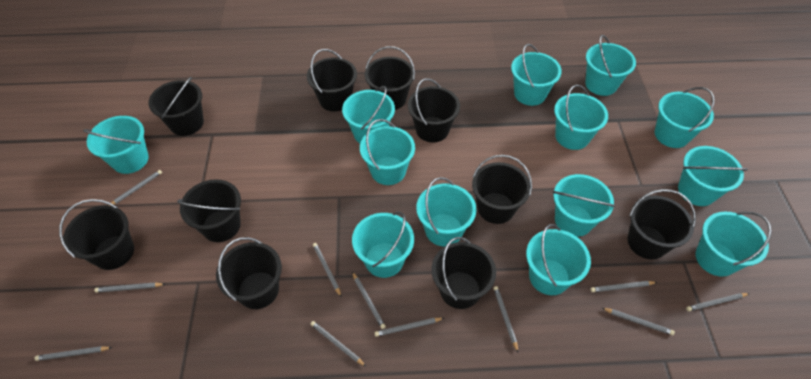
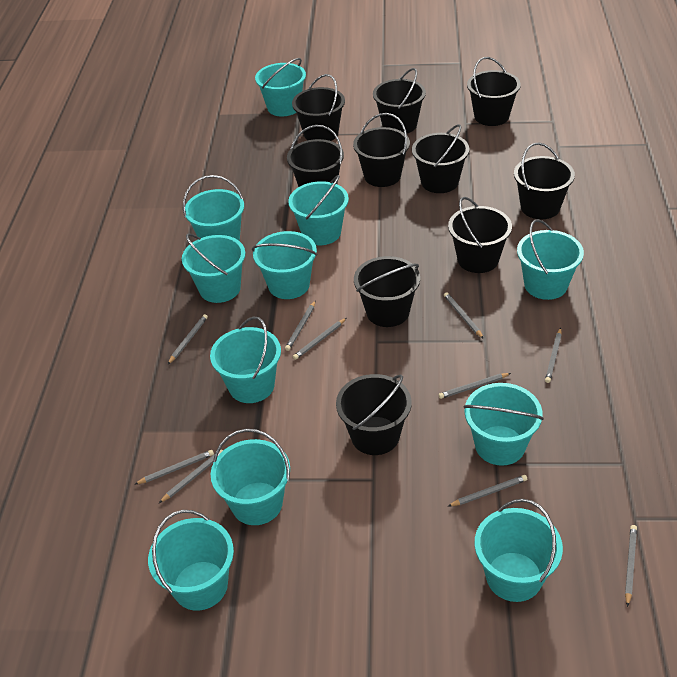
grey pencil: [34,346,112,361] [94,282,165,293] [108,170,162,206] [310,321,366,367] [313,243,341,297] [352,272,386,329] [374,318,444,337] [493,286,518,352] [590,281,657,292] [602,308,675,335] [686,293,750,312] = 11 -> [134,450,214,485] [159,449,223,503] [168,314,208,364] [285,300,316,351] [293,318,346,360] [438,373,511,399] [444,292,484,339] [449,475,527,506] [545,328,562,383] [625,525,637,607] = 10
turquoise bucket: [83,116,149,174] [342,86,395,143] [352,212,414,278] [360,119,415,185] [416,177,477,247] [511,44,562,106] [526,224,591,295] [553,174,615,237] [554,85,608,150] [585,35,636,96] [655,87,715,148] [678,146,748,206] [696,212,772,277] = 13 -> [148,510,234,611] [182,234,245,303] [183,175,244,241] [210,316,281,403] [211,429,290,525] [252,231,317,299] [255,58,306,117] [288,175,349,245] [463,383,544,466] [475,499,563,602] [517,219,584,300] = 11

